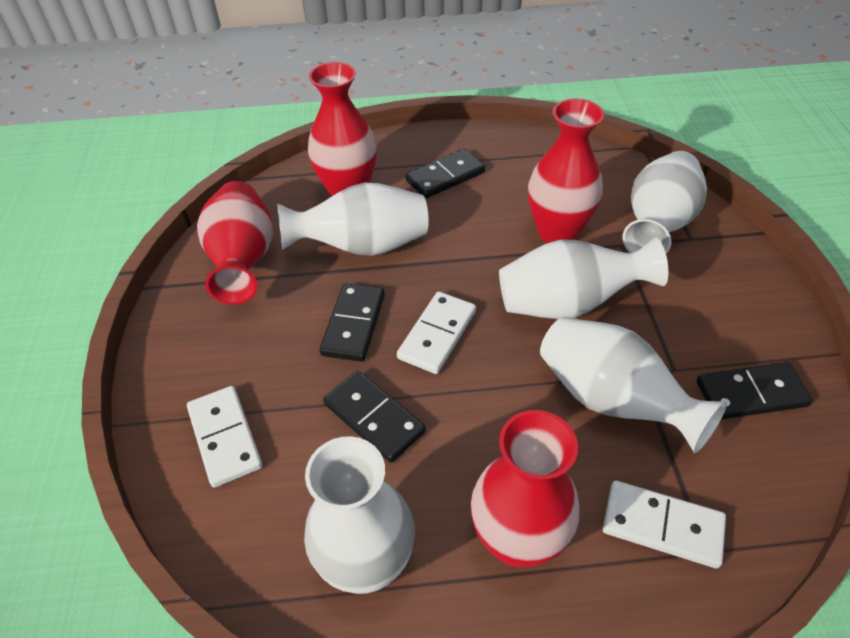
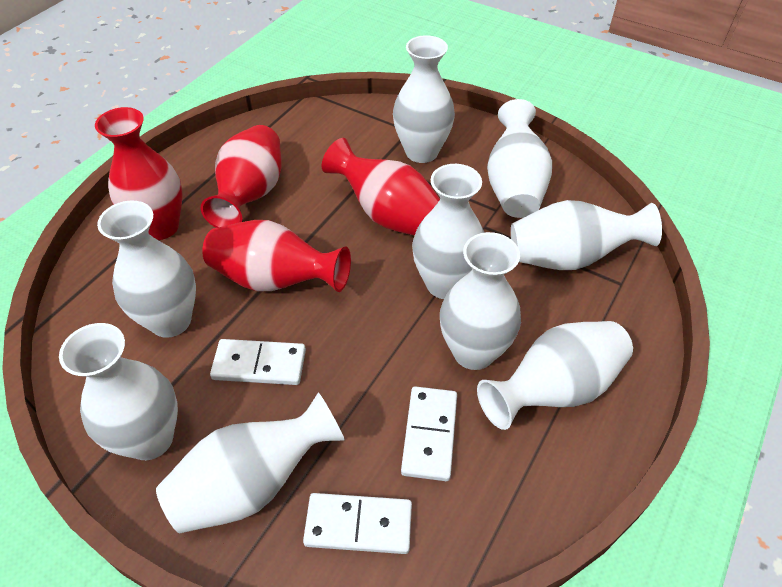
black domino: [320,283,385,362] [323,371,426,463] [405,149,485,199] [697,362,813,419] = 4 -> none = 0
white vase: [277,183,429,256] [304,436,415,594] [499,237,668,319] [540,317,727,453] [623,151,707,254] = 5 -> [59,323,178,460] [97,201,196,338] [156,392,345,533] [393,35,455,163] [412,164,485,299] [440,232,521,370] [477,321,633,430] [487,99,552,218] [511,200,662,270] = 9

